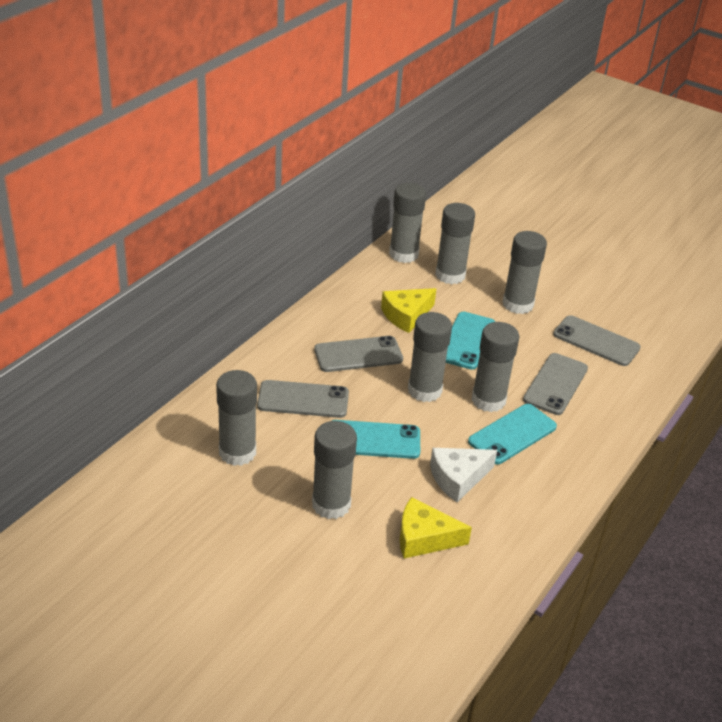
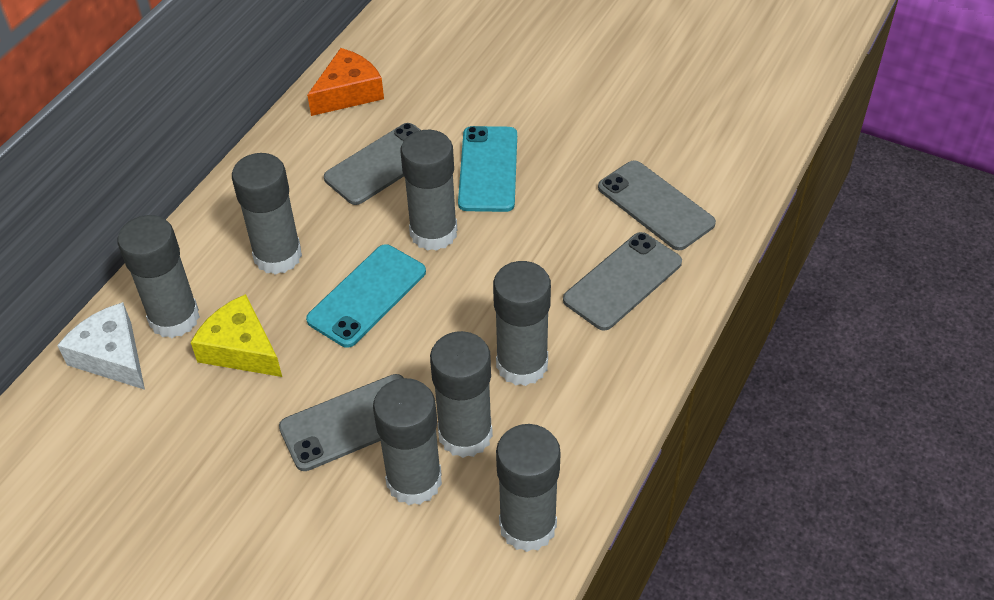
orange cheese: none = 0 -> [307,48,384,116] = 1
turquoise phone: [332,420,420,459] [446,312,495,370] [468,404,557,464] = 3 -> [306,244,426,348] [458,126,517,212] = 2
yellow cheese: [381,288,436,333] [400,497,472,559] = 2 -> [191,294,282,377] = 1

